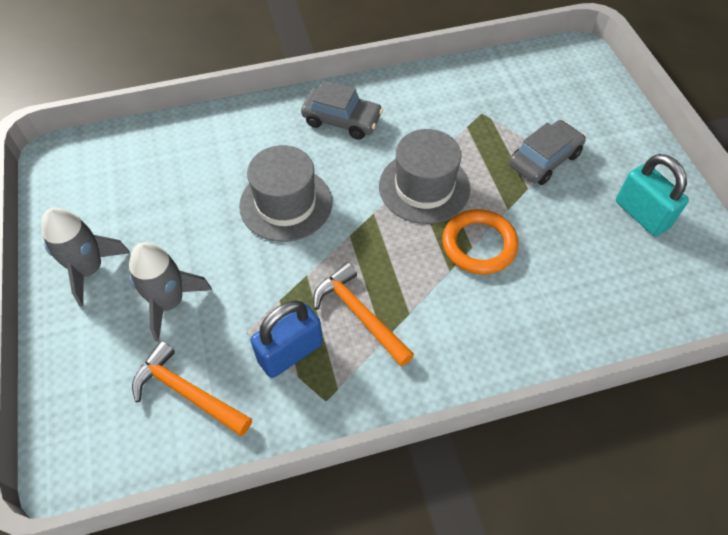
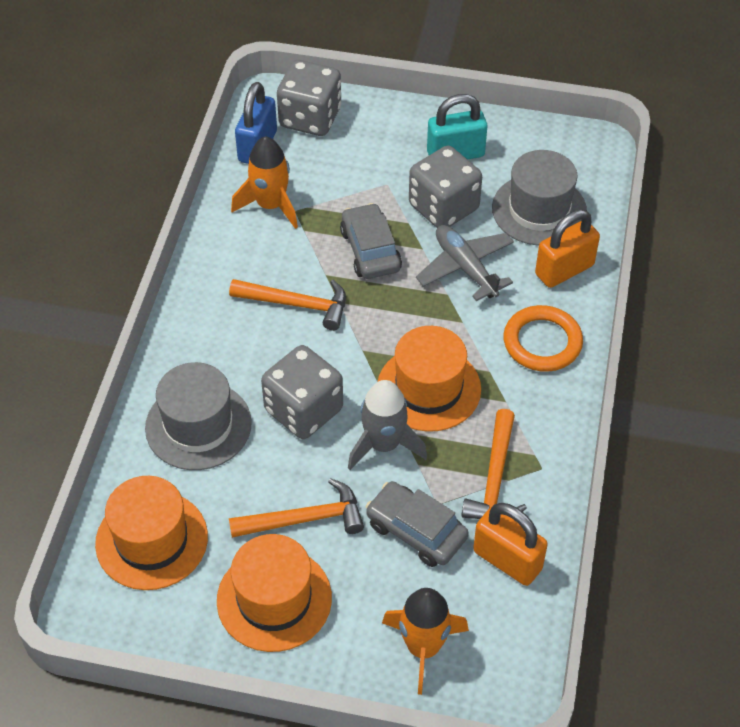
grey dice: none = 0 -> [261,345,343,439] [277,60,341,136] [409,146,482,228] = 3
grey plane: none = 0 -> [416,225,514,301] = 1
grey rocket: [42,208,130,307] [129,242,212,342] = 2 -> [348,380,427,470] = 1
orange hammer: [132,341,252,436] [313,262,414,367] = 2 -> [229,279,346,331] [229,478,364,538] [461,409,527,519] = 3
orange hat: none = 0 -> [95,476,208,590] [217,534,332,652] [378,326,481,432] = 3
orange padlock: none = 0 -> [473,503,548,586] [535,209,600,288] = 2
orange rocket: none = 0 -> [231,136,298,229] [382,588,469,695] = 2

